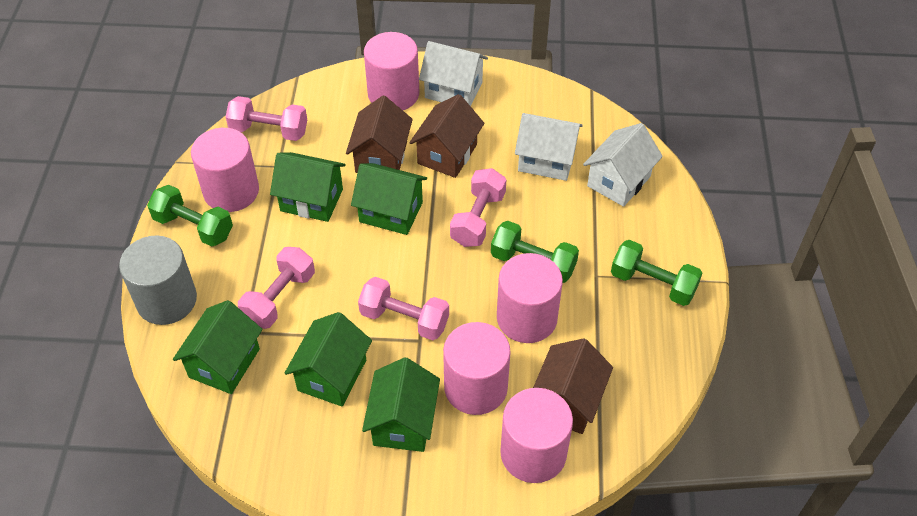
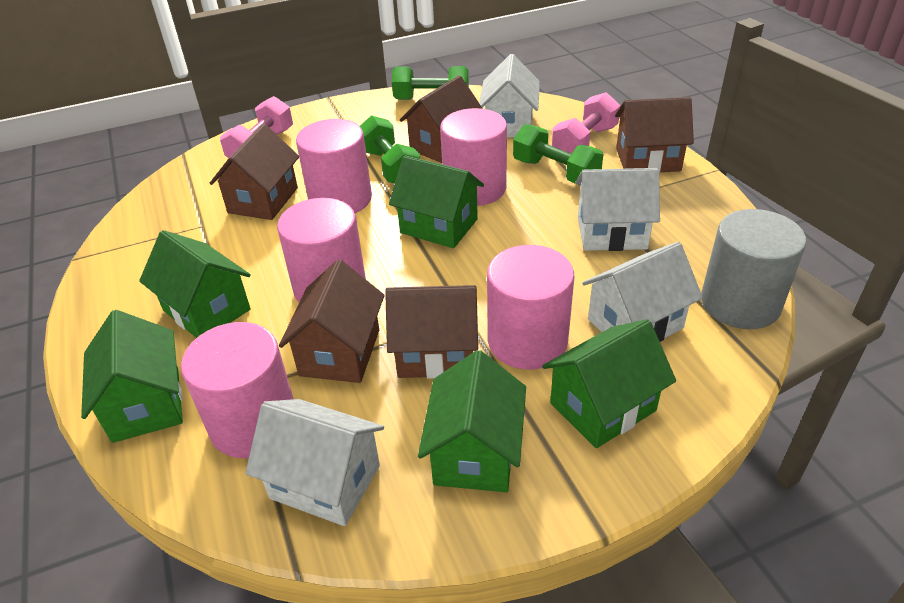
brown house: [346,96,413,173] [409,94,485,178] [533,338,613,434] = 3 -> [210,124,299,220] [279,260,385,383] [385,285,478,379] [400,75,483,163] [615,97,694,173] = 5
pink dumbbell: [226,96,307,141] [238,247,315,329] [358,277,449,340] [450,168,506,247] = 4 -> [220,96,293,158] [552,92,621,154] = 2
white house: [419,41,488,106] [515,113,583,181] [583,123,663,207] = 3 -> [245,399,384,526] [479,54,540,137] [575,168,660,251] [582,242,703,342] = 4

